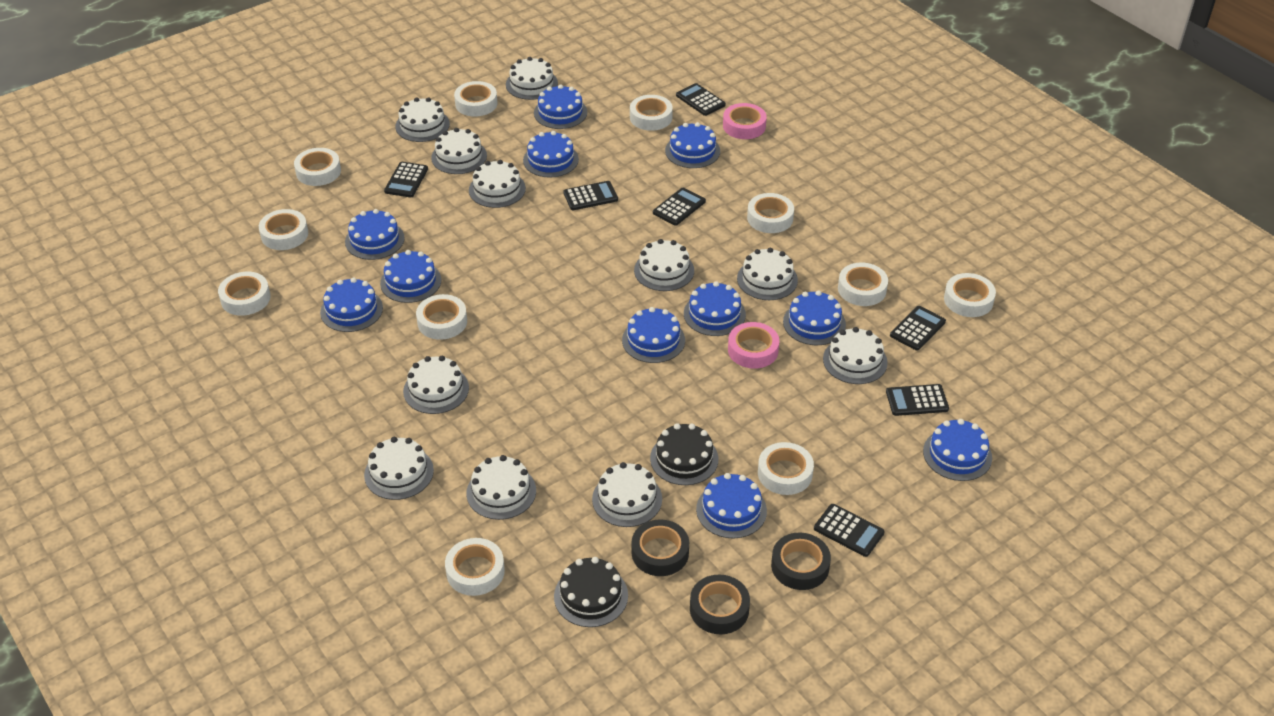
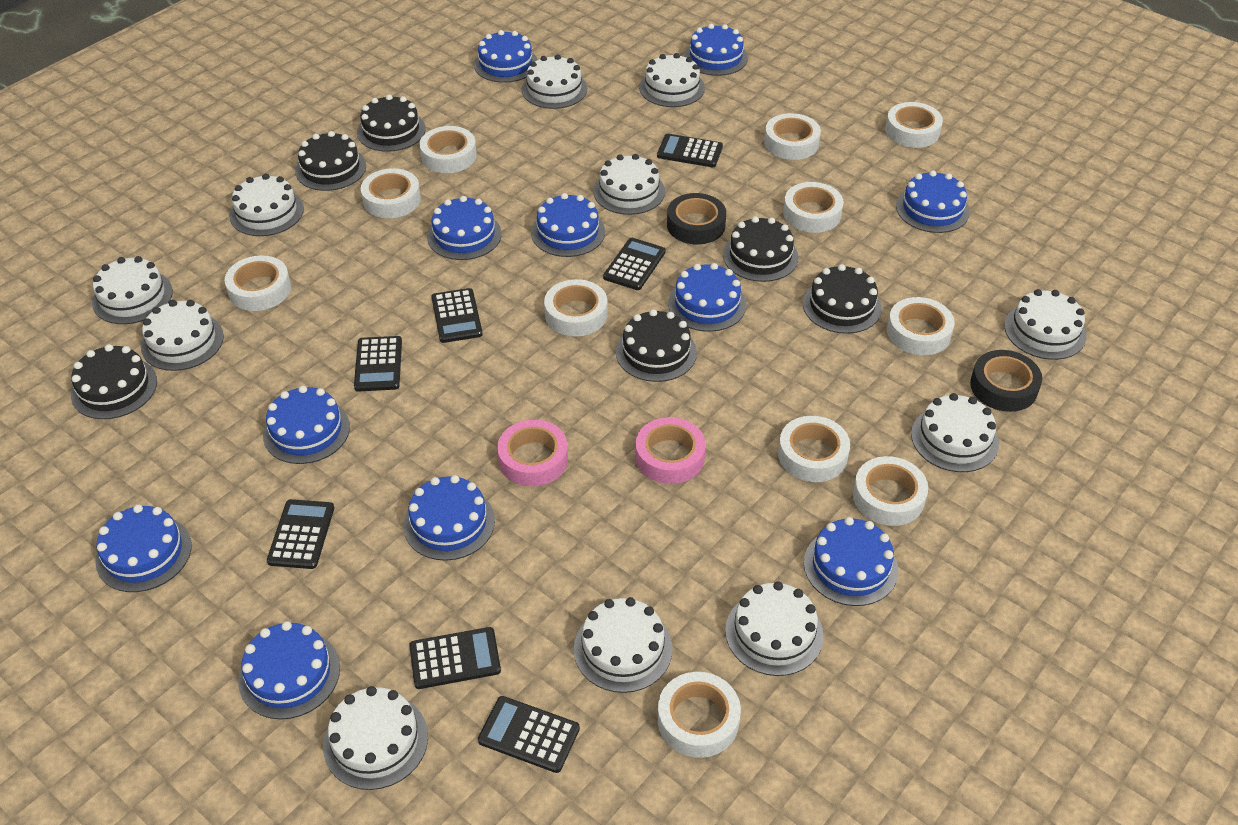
black cake: [554,557,628,627] [650,423,719,485] = 2 -> [71,344,157,419] [295,131,366,191] [357,94,426,152] [616,309,697,382] [723,216,798,282] [803,264,882,334] = 6
black tape: [632,519,689,576] [690,575,750,634] [771,532,831,590] = 3 -> [667,193,726,245] [970,350,1042,412] = 2

